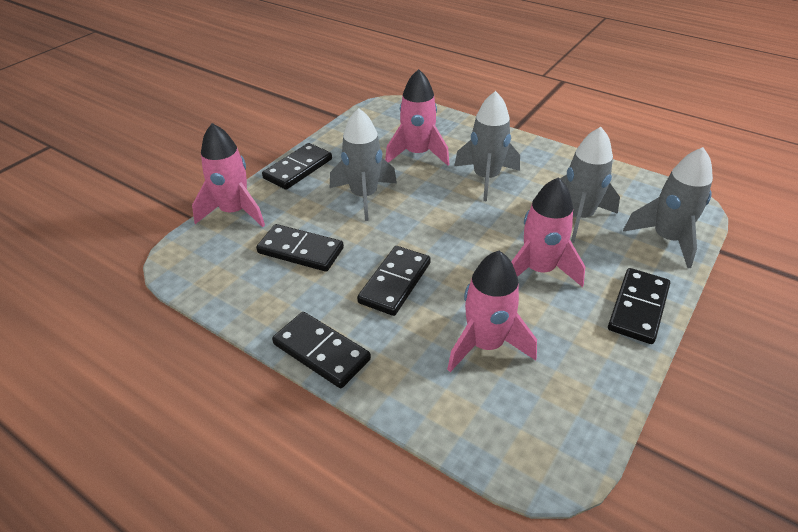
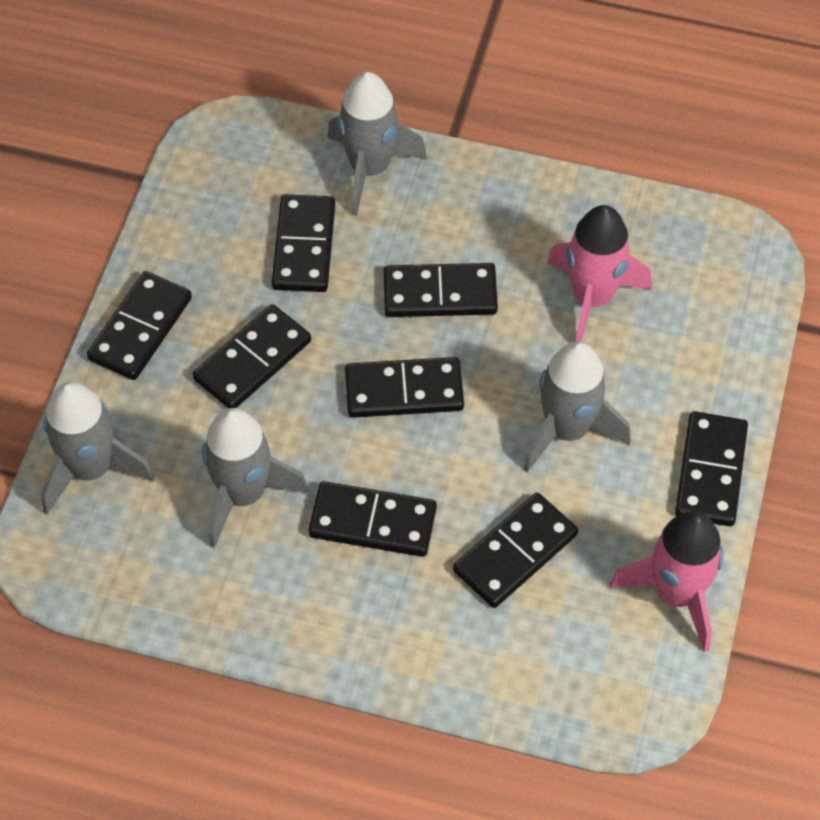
black domino: [256,224,344,272] [262,143,332,190] [272,312,371,388] [357,246,431,316] [608,268,670,344] = 5 -> [87,271,192,380] [193,304,311,408] [272,194,335,292] [308,481,437,557] [345,357,464,418] [384,263,498,317] [453,493,578,608] [675,411,748,526] = 8
pink rocket: [192,123,265,227] [385,69,449,166] [447,251,537,372] [511,177,585,287] = 4 -> [547,205,652,342] [609,511,724,652] = 2

